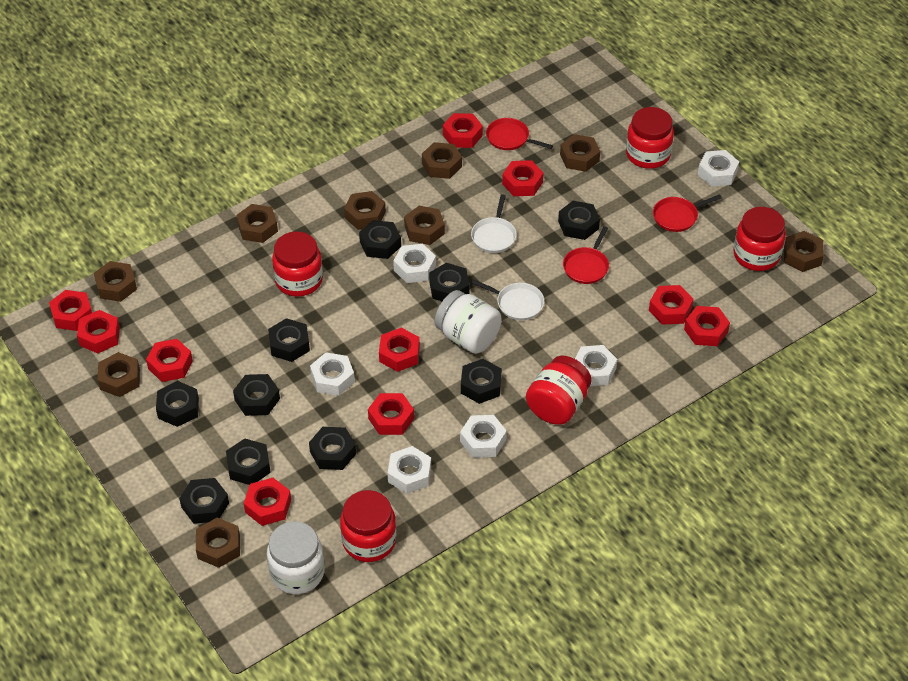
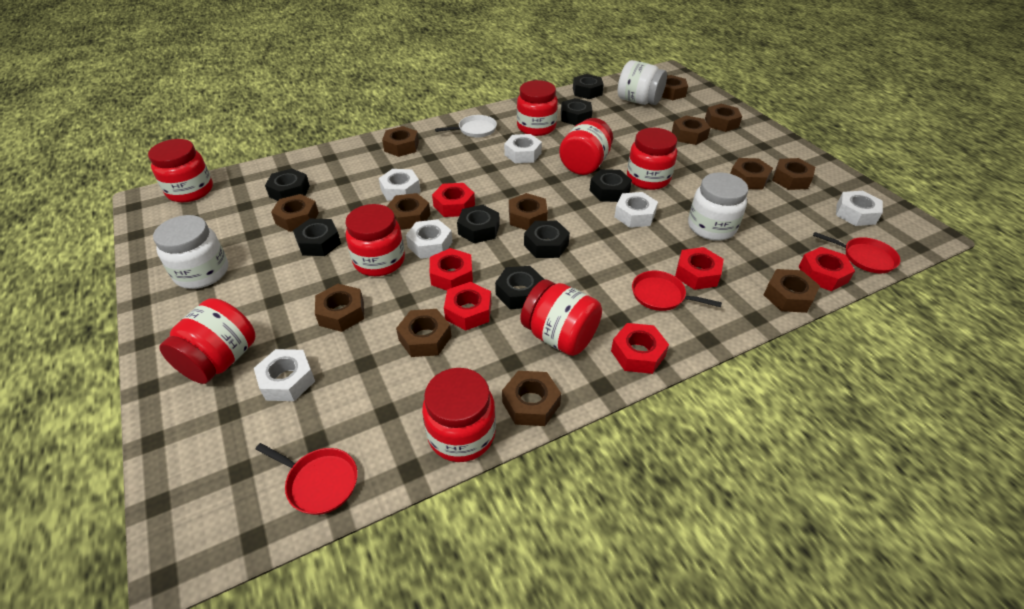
black nut: [156,381,199,427] [179,478,229,524] [226,438,271,485] [233,374,280,416] [268,318,310,362] [309,427,356,470] [359,220,401,259] [429,263,470,301] [461,359,502,404] [558,201,600,240] = 10 -> [265,168,310,201] [293,219,341,256] [457,205,500,243] [495,266,545,309] [524,221,570,258] [561,98,592,126] [573,74,604,99] [590,169,632,202] = 8
brown nut: [94,261,137,302] [98,352,140,397] [196,518,240,568] [236,204,278,243] [344,191,386,230] [404,206,445,245] [422,142,462,179] [560,134,600,172] [784,231,824,272] = 9 -> [271,194,319,232] [315,284,364,332] [382,126,419,157] [387,193,431,230] [396,309,452,357] [502,371,561,426] [509,193,548,230] [662,75,688,100] [672,116,710,145] [705,104,742,132] [730,158,773,189] [764,269,820,313] [772,158,815,190] = 13
red jar: [272,231,323,297] [340,490,396,562] [526,355,592,425] [626,107,674,169] [733,207,786,271] = 5 -> [148,139,213,202] [159,298,255,384] [346,204,405,276] [422,368,496,462] [517,80,558,136] [520,279,602,356] [559,118,613,175] [627,128,677,190] = 8
red nut: [49,290,92,331] [77,310,120,354] [146,339,193,382] [244,478,291,526] [368,393,414,435] [379,328,420,372] [443,113,483,148] [502,160,544,196] [649,285,694,325] [684,306,730,346] = 10 -> [430,248,473,291] [432,183,475,217] [444,282,491,330] [611,323,669,374] [675,247,724,290] [799,247,855,291] = 6
white jar: [267,521,325,594] [434,290,502,354] = 2 -> [153,215,228,289] [618,60,667,105] [688,172,749,241] = 3
white pan: [471,194,517,253] [471,279,544,320] = 2 -> [435,115,497,137] = 1

